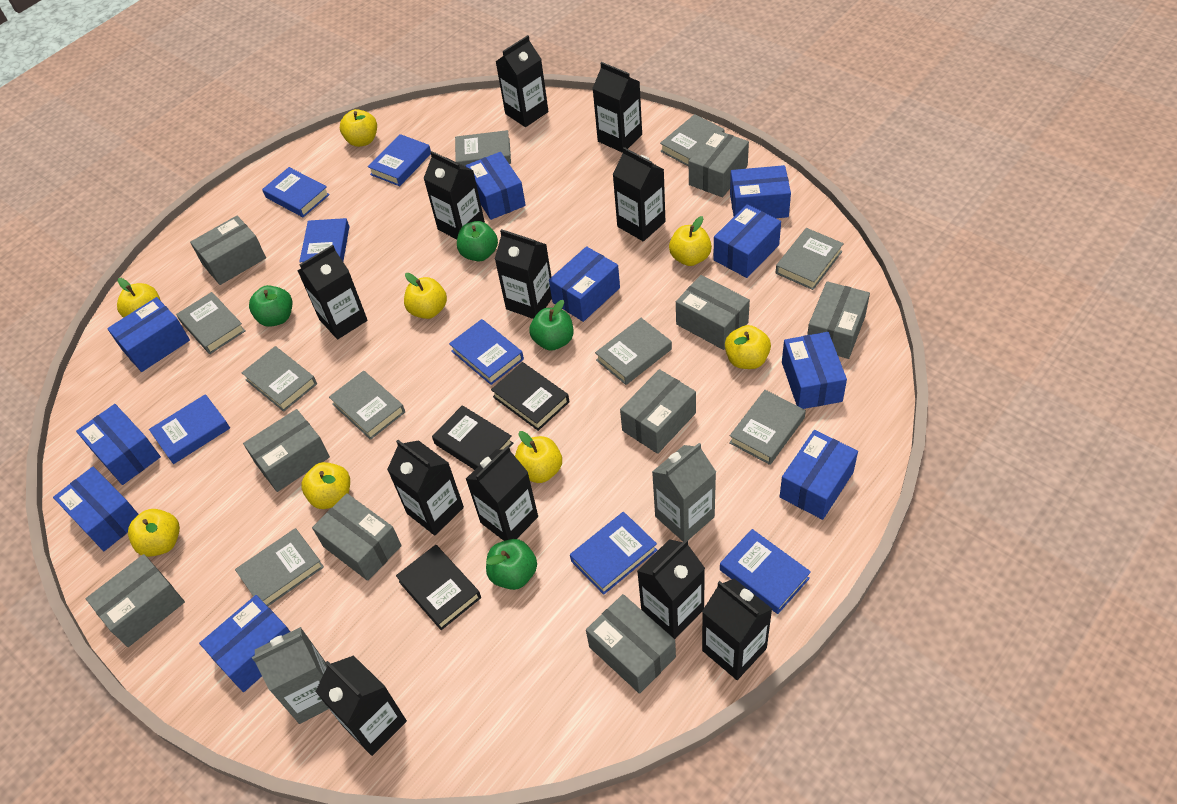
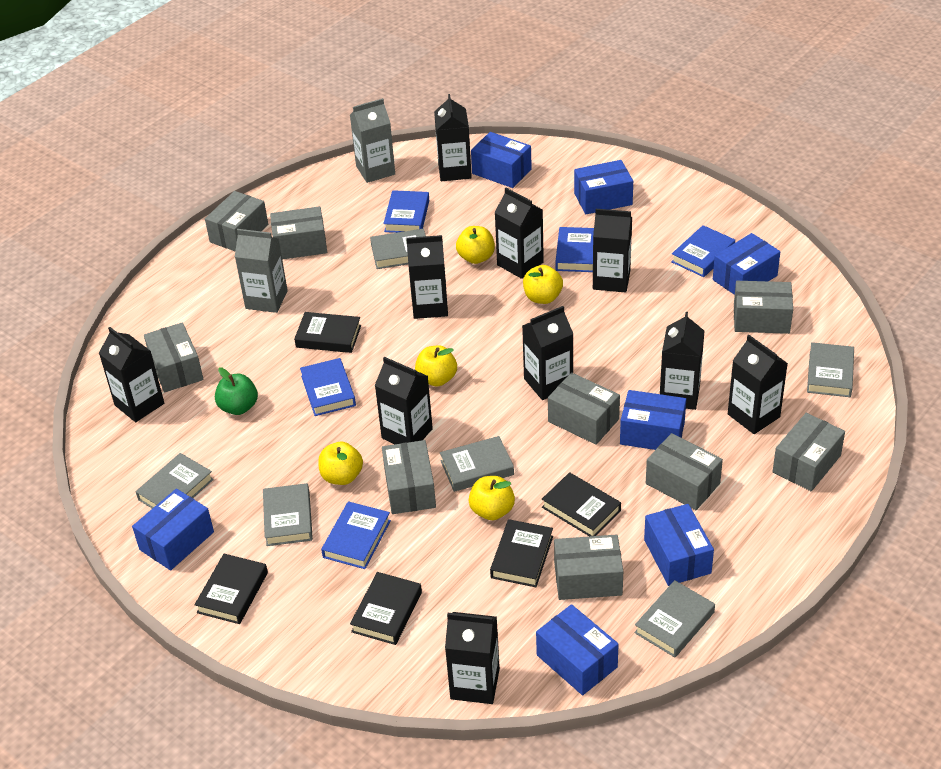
black book: [396,545,481,630] [432,405,513,470] [491,362,569,431] = 3 -> [194,554,268,624] [294,312,361,353] [350,572,422,645] [490,519,553,587] [542,472,621,536] = 5
black carton: [297,245,368,339] [315,655,407,756] [387,440,464,536] [423,151,485,239] [466,445,538,541] [495,35,549,127] [495,229,552,319] [592,62,642,153] [612,147,666,241] [637,539,705,639] [702,579,772,680] = 11 -> [99,327,164,422] [375,357,433,444] [406,235,448,319] [434,94,472,181] [445,612,500,704] [494,188,544,279] [522,306,573,400] [593,209,632,292] [660,312,704,410] [728,335,788,434] = 10
blue book: [149,394,230,464] [262,167,330,217] [299,218,349,263] [368,134,431,186] [449,319,524,385] [570,512,657,595] [720,529,811,614] = 7 -> [300,358,356,416] [321,501,391,569] [383,190,429,233] [555,227,594,272] [671,225,735,277] = 5
blue box: [53,466,139,551] [76,404,161,485] [107,297,190,372] [199,595,290,692] [466,152,526,220] [549,246,620,322] [713,204,781,278] [730,165,791,218] [780,430,858,520] [782,332,847,409] = 10 -> [132,488,214,571] [471,132,532,188] [536,604,619,695] [574,160,633,215] [620,390,686,450] [644,504,714,586] [713,233,780,295] = 7
green apple: [249,285,293,327] [457,221,498,261] [486,539,537,590] [529,300,574,351] = 4 -> [215,367,258,415] = 1
grey book: [176,292,245,354] [235,528,324,606] [242,346,317,412] [329,371,405,440] [455,130,511,167] [595,318,672,385] [660,114,724,167] [729,390,806,465] [776,228,844,290] = 9 -> [136,453,214,509] [263,483,313,546] [370,229,426,269] [440,436,514,492] [634,580,715,657] [807,342,854,397] = 6
yellow apple: [117,278,161,318] [128,509,180,557] [301,462,350,509] [340,109,377,147] [404,273,447,319] [515,431,562,483] [669,216,712,266] [725,325,771,369] = 8 -> [318,442,363,485] [415,345,457,386] [456,226,495,264] [469,476,515,520] [523,265,563,304] = 5

